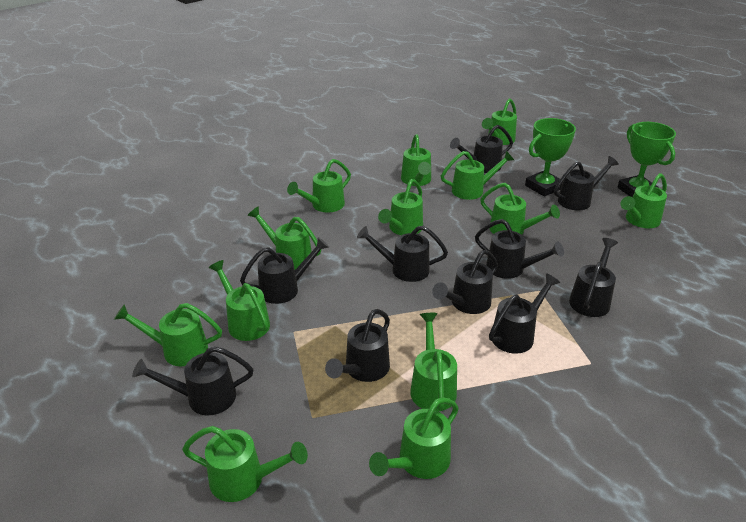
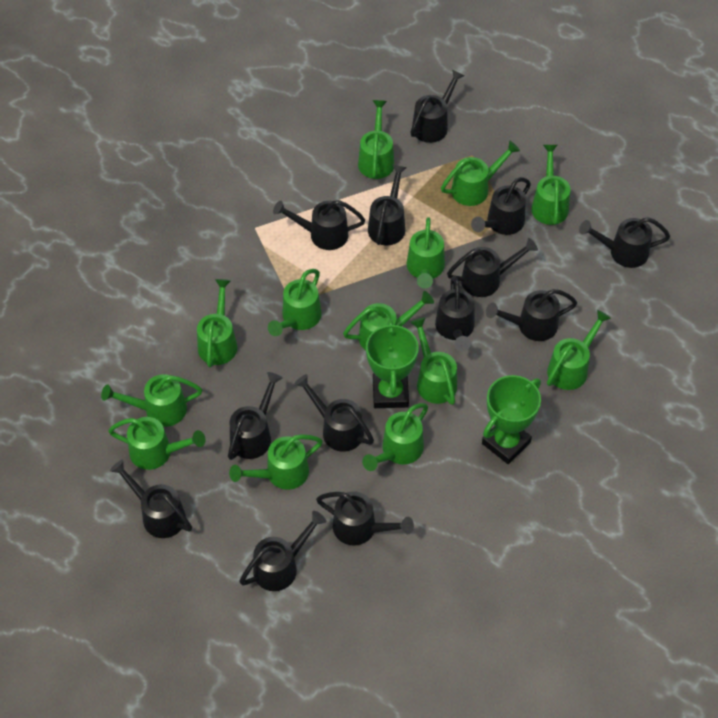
black watering can: [132,346,254,415] [240,237,329,304] [325,309,390,382] [357,226,448,282] [432,250,498,314] [450,125,513,173] [475,219,564,279] [489,273,560,354] [554,156,619,211] [569,238,618,317] = 10 -> [110,459,192,538] [228,372,282,460] [239,511,326,591] [273,200,365,250] [294,374,374,452] [316,491,414,546] [368,165,407,245] [410,69,465,143] [435,276,474,351] [447,238,538,297] [471,177,531,235] [486,289,577,341] [579,217,670,268] = 13

